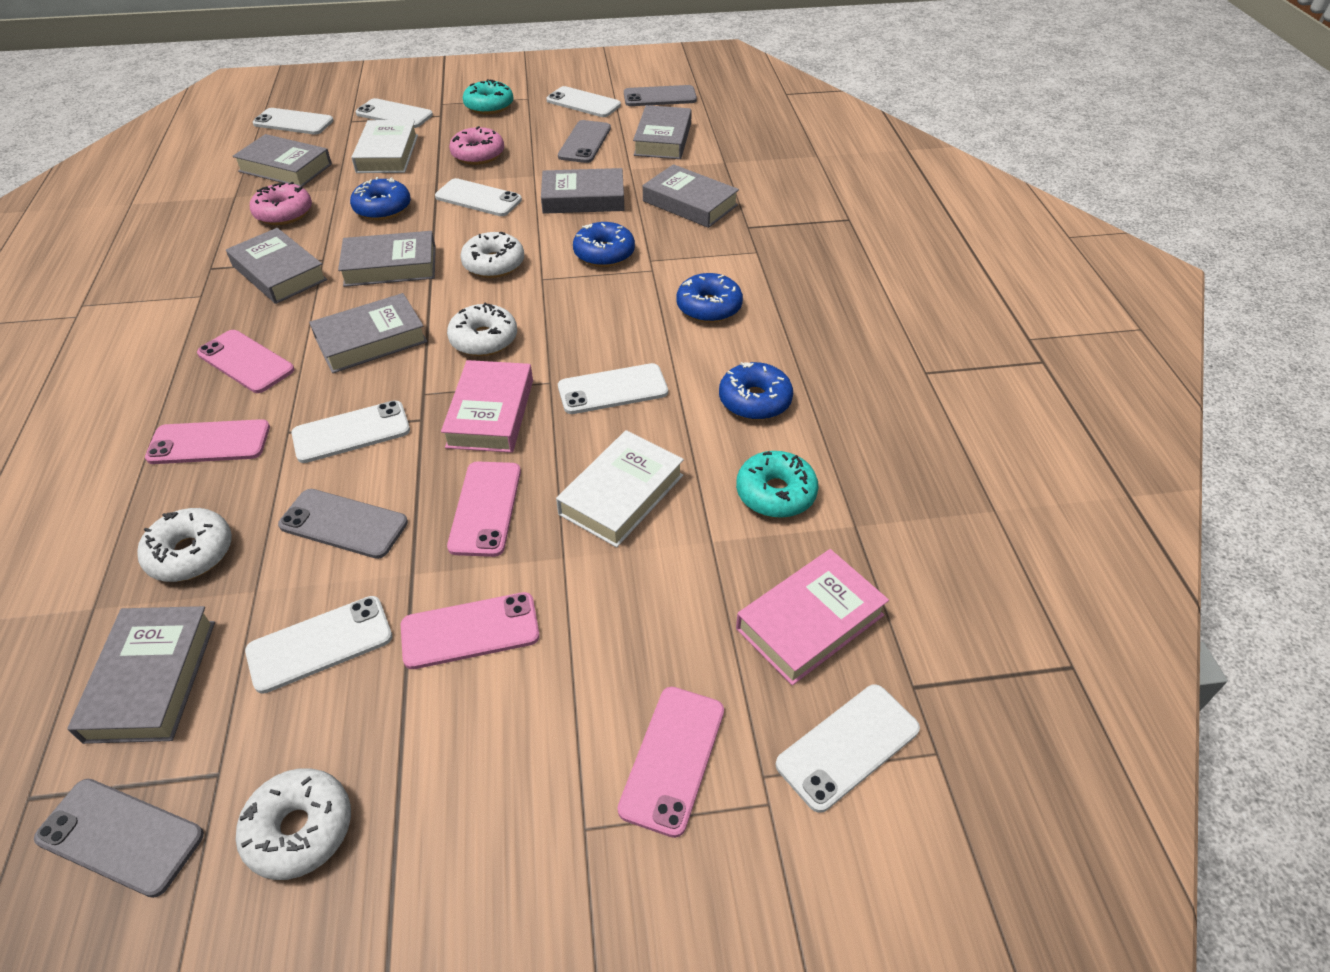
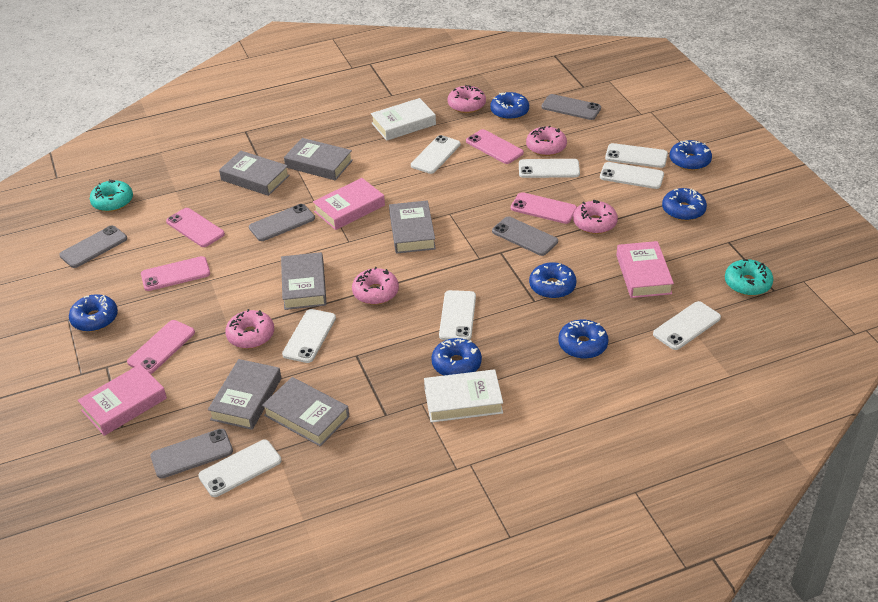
blue donut: [350,177,411,220] [573,222,635,267] [676,273,743,323] [719,362,793,420] = 4 -> [69,294,118,332] [431,338,482,376] [490,92,529,120] [529,262,577,299] [558,319,608,359] [662,188,707,221] [670,140,712,171] = 7
grey book: [67,606,215,744] [226,228,327,304] [233,134,332,187] [309,293,427,373] [338,231,436,287] [541,168,625,214] [633,105,692,159] [643,164,739,228] = 8 -> [208,359,281,430] [219,151,290,196] [262,377,349,446] [281,252,327,310] [284,138,353,181] [389,200,436,254] = 6
grey phone: [34,779,204,898] [278,489,408,559] [558,120,611,163] [624,85,697,106] = 4 -> [59,225,127,268] [151,429,233,479] [249,204,315,241] [492,216,558,256] [541,94,601,120] = 5
pink book: [441,360,533,453] [736,549,889,686] = 2 -> [77,364,167,436] [313,178,385,230] [616,241,674,298] = 3
pink donut: [250,182,312,225] [449,126,504,165] = 2 -> [225,309,274,349] [352,267,399,305] [448,85,486,113] [526,125,567,156] [573,200,618,234] = 5
white donut: [137,508,232,582] [236,768,351,880] [447,303,517,356] [460,232,524,278] = 4 -> none = 0

